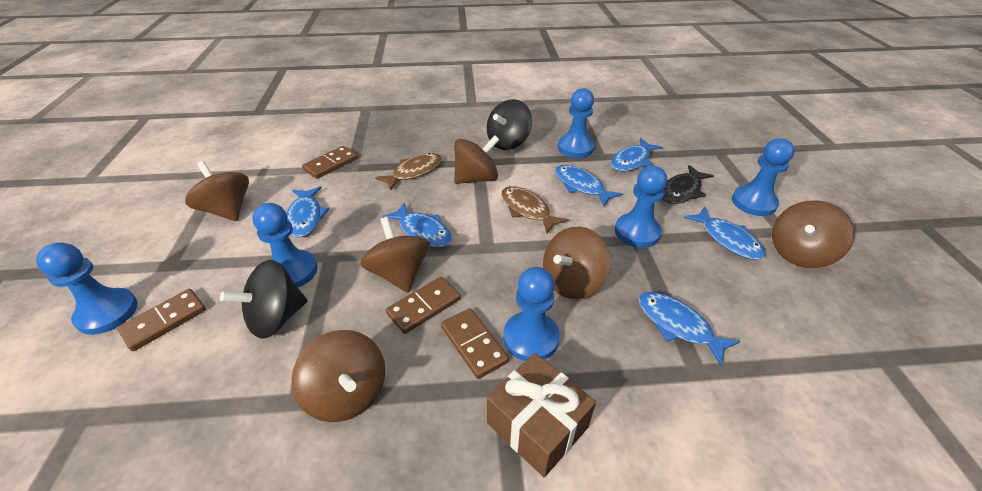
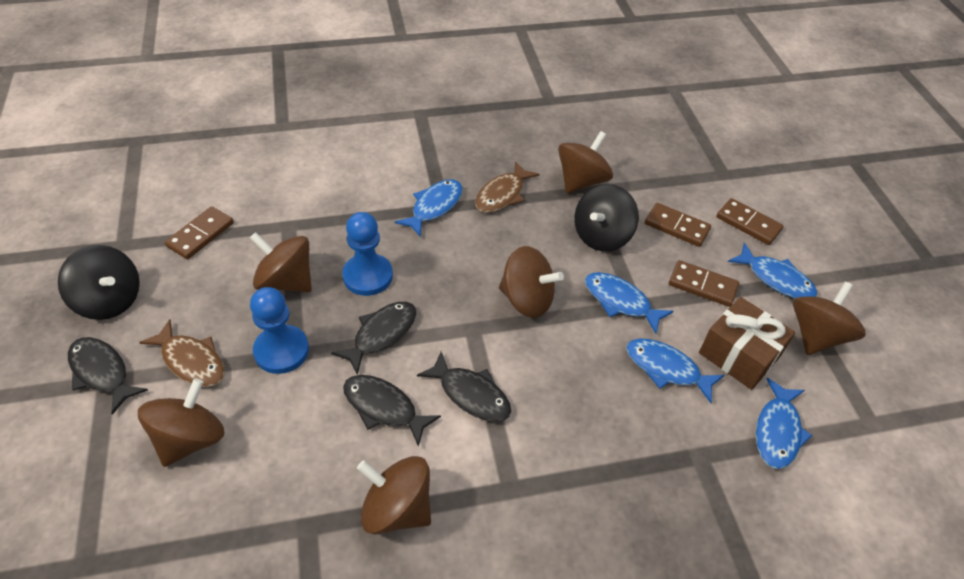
black fish: [663,165,714,204] = 1 -> [68,337,148,415] [331,302,416,375] [343,375,441,447] [417,352,511,422] = 4
blue fish: [286,186,329,237] [382,202,452,248] [555,165,622,207] [611,138,662,171] [639,292,740,366] [684,207,766,260] = 6 -> [395,179,463,237] [585,272,674,334] [626,338,724,403] [728,243,817,299] [756,378,812,469] = 5
blue pawn: [36,242,138,335] [252,203,318,287] [504,267,560,361] [558,88,595,158] [615,166,667,248] [732,138,795,216] = 6 -> [250,287,309,374] [342,212,393,296] = 2

